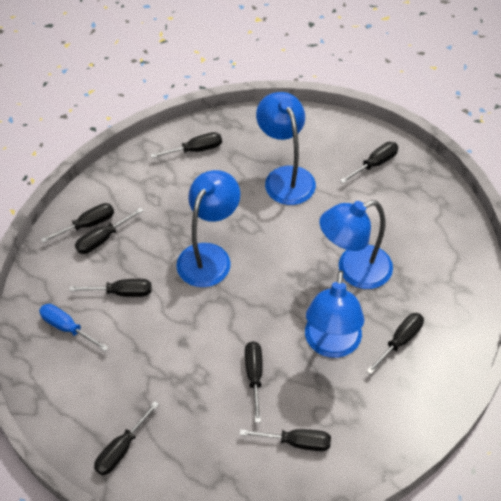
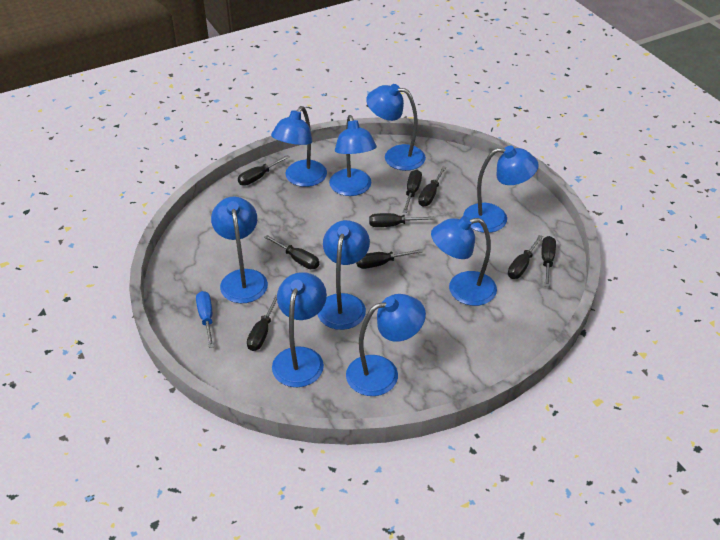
blue lamp: [177,170,240,287] [256,92,316,205] [305,270,364,358] [319,200,393,289] = 4 -> [211,197,268,303] [271,106,327,187] [272,272,327,387] [317,220,370,330] [329,115,377,196] [346,294,426,396] [366,84,426,171] [431,216,497,306] [463,146,539,233] = 9

